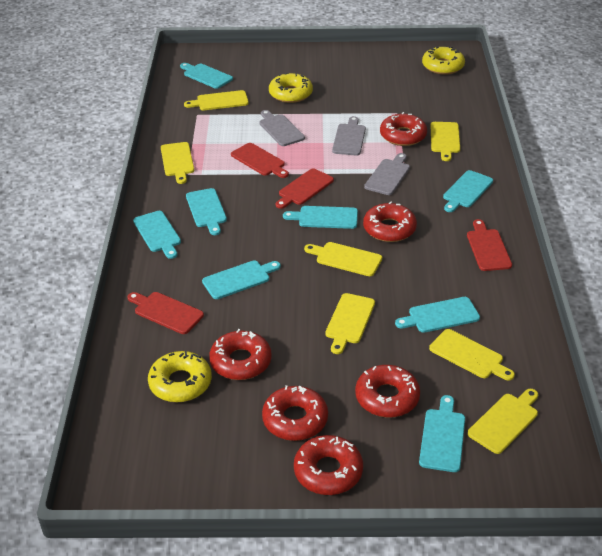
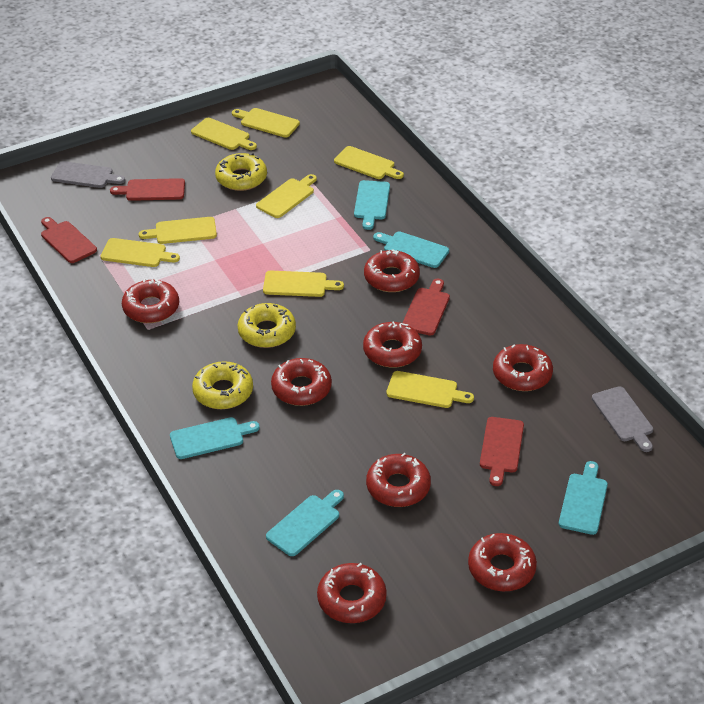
grey cutting board: [259,110,305,146] [332,116,366,156] [364,153,410,195] = 3 -> [51,161,125,188] [592,386,653,452] = 2
red donut: [209,329,272,380] [262,385,328,441] [294,435,363,495] [355,365,420,417] [363,202,417,242] [380,112,427,146] = 6 -> [122,279,179,323] [271,358,332,406] [317,563,387,623] [363,321,422,368] [364,249,420,292] [366,453,431,507] [468,533,537,591] [493,344,553,391] = 8
turquoise cutting board: [133,211,181,259] [180,63,233,89] [186,188,227,235] [202,261,281,299] [283,206,358,229] [395,297,480,333] [419,395,465,472] [443,170,493,212] = 8 -> [170,417,260,459] [266,490,344,556] [354,180,390,230] [373,231,449,268] [559,461,608,535] = 5
yellow cutting board: [161,142,194,184] [184,90,249,110] [304,242,382,276] [325,293,375,354] [429,329,515,381] [431,122,460,161] [468,389,538,454] = 7 -> [101,238,180,267] [139,217,217,244] [191,118,257,150] [232,108,300,137] [256,174,317,218] [263,271,344,297] [334,146,404,179] [386,371,474,408] = 8

